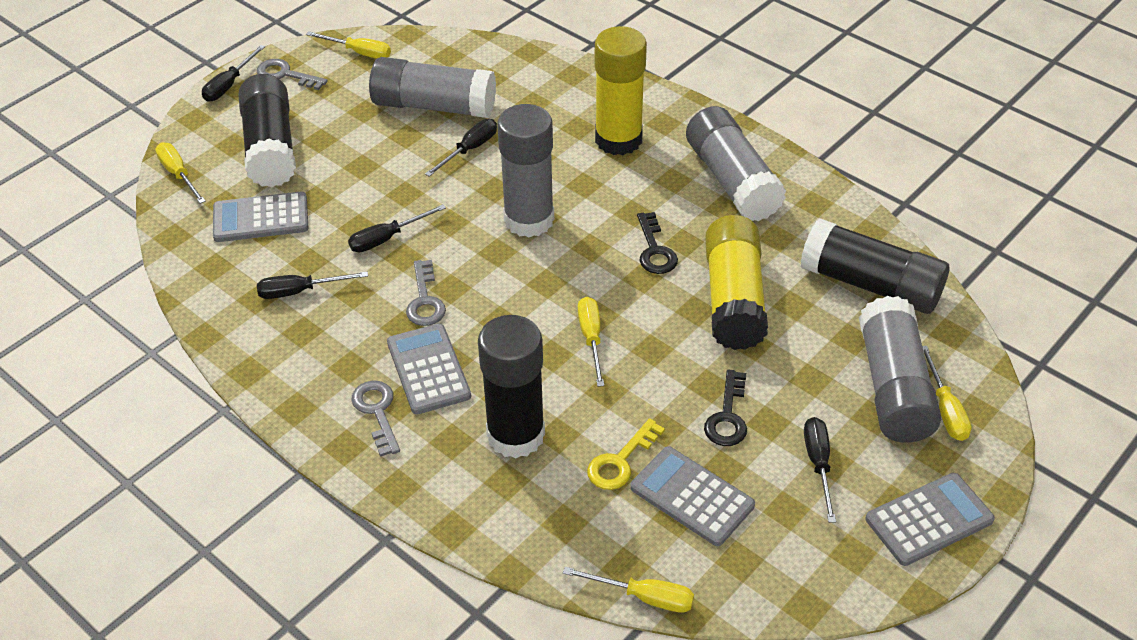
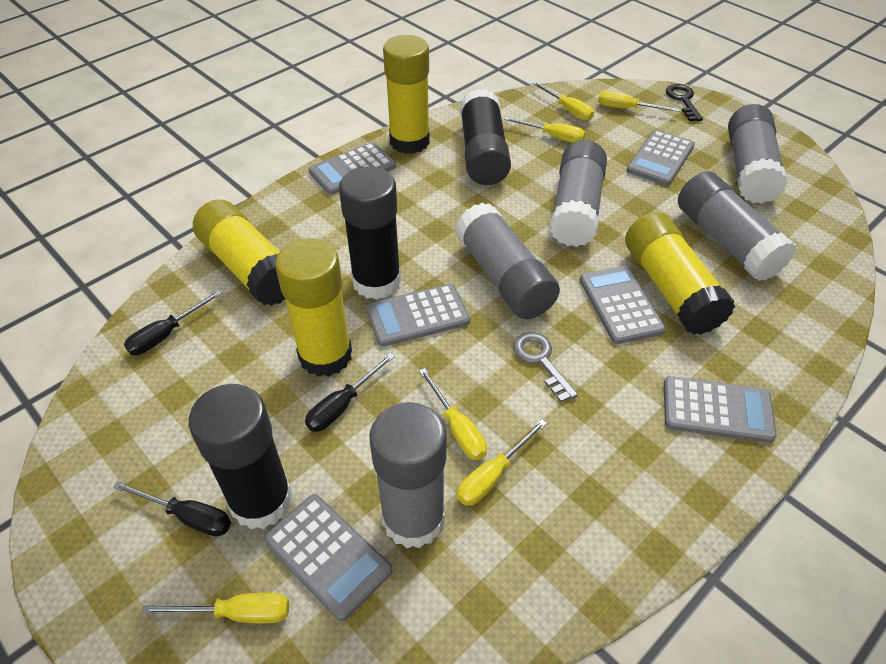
black key: [637,212,678,274] [704,370,747,446] = 2 -> [666,84,703,121] = 1
black screwdriver: [202,45,265,102] [257,272,368,299] [348,204,446,252] [425,119,497,177] [804,417,836,523] = 5 -> [113,481,231,537] [124,290,223,355] [305,353,395,432] = 3
grey calculator: [213,191,308,242] [387,323,471,414] [630,446,755,546] [865,473,995,566] = 4 -> [264,494,393,621] [309,142,396,194] [366,284,470,347] [580,266,666,344] [626,130,695,186] [664,376,777,443] = 6
grey glue stick: [369,57,496,118] [497,104,554,238] [686,106,786,221] [859,296,941,443] = 4 -> [370,402,447,548] [455,202,560,319] [550,140,607,247] [678,171,797,281] [728,104,788,204] = 5
grey key: [257,59,328,90] [351,380,400,457] [406,260,446,326] = 3 -> [513,332,578,403] = 1
yellow glue stick: [595,26,647,155] [705,215,768,350] = 2 -> [193,200,285,306] [275,238,352,377] [383,35,430,154] [625,212,735,335] = 4
yellow key: [587,418,665,490] = 1 -> none = 0
yellow screwdriver: [155,142,206,204] [306,31,391,59] [563,567,694,613] [578,297,604,387] [922,346,972,441] = 5 -> [142,593,289,624] [419,368,487,460] [457,419,547,506] [504,117,585,143] [532,82,594,121] [598,91,680,112] = 6

